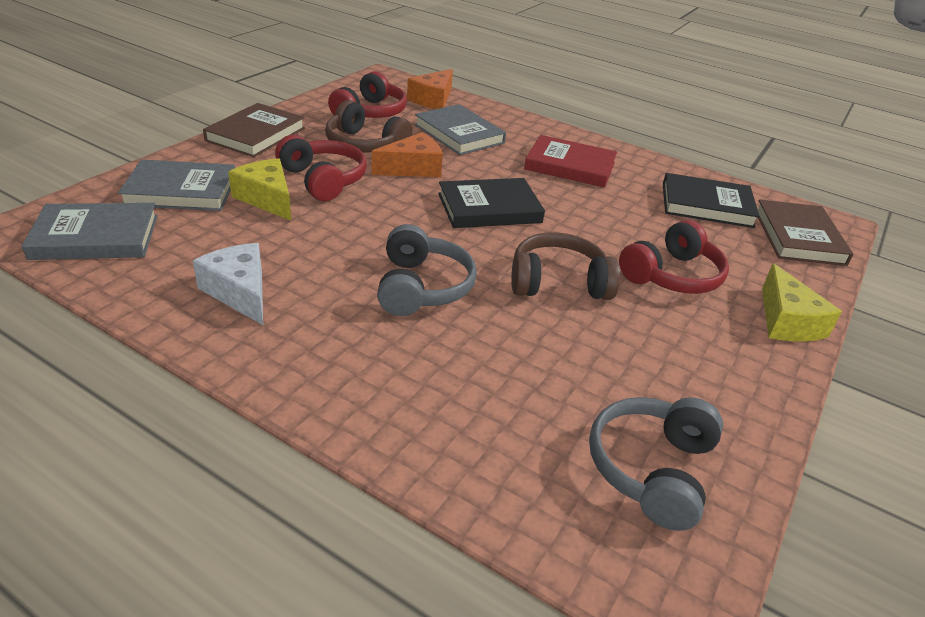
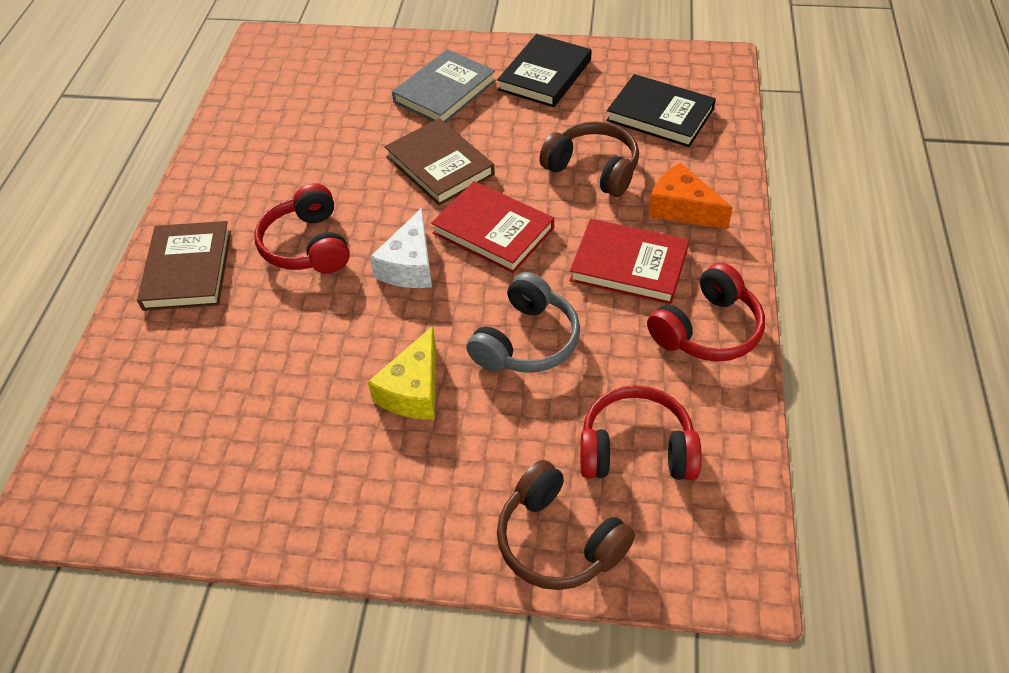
grey book: [22,203,158,260] [118,159,235,211] [414,104,506,155] = 3 -> [392,49,496,123] = 1
grey headphones: [377,224,477,316] [589,397,723,531] = 2 -> [466,272,580,373] = 1
orange cheese: [372,132,443,177] [407,69,453,109] = 2 -> [648,163,733,229] = 1
red book: [524,135,617,188] = 1 -> [431,181,554,273] [569,219,689,304] = 2
yellow cheese: [228,158,291,221] [762,263,842,342] = 2 -> [368,326,436,419] = 1

